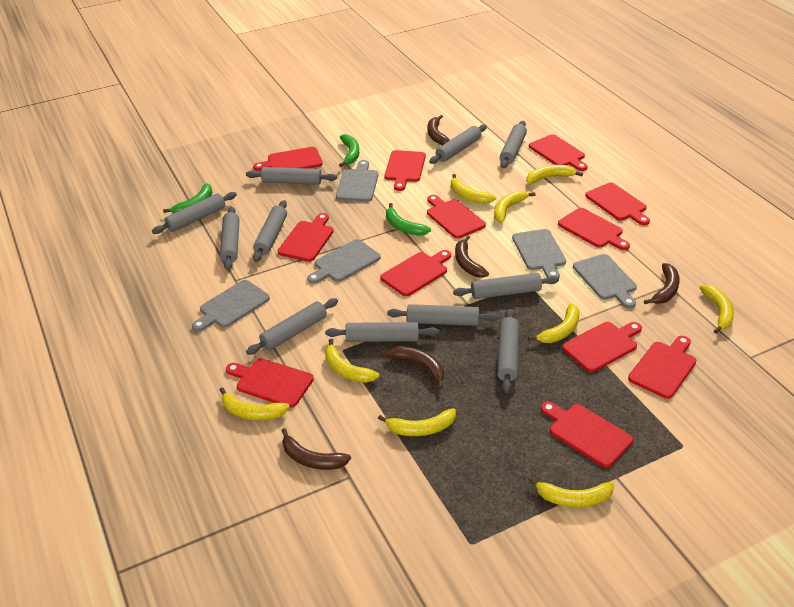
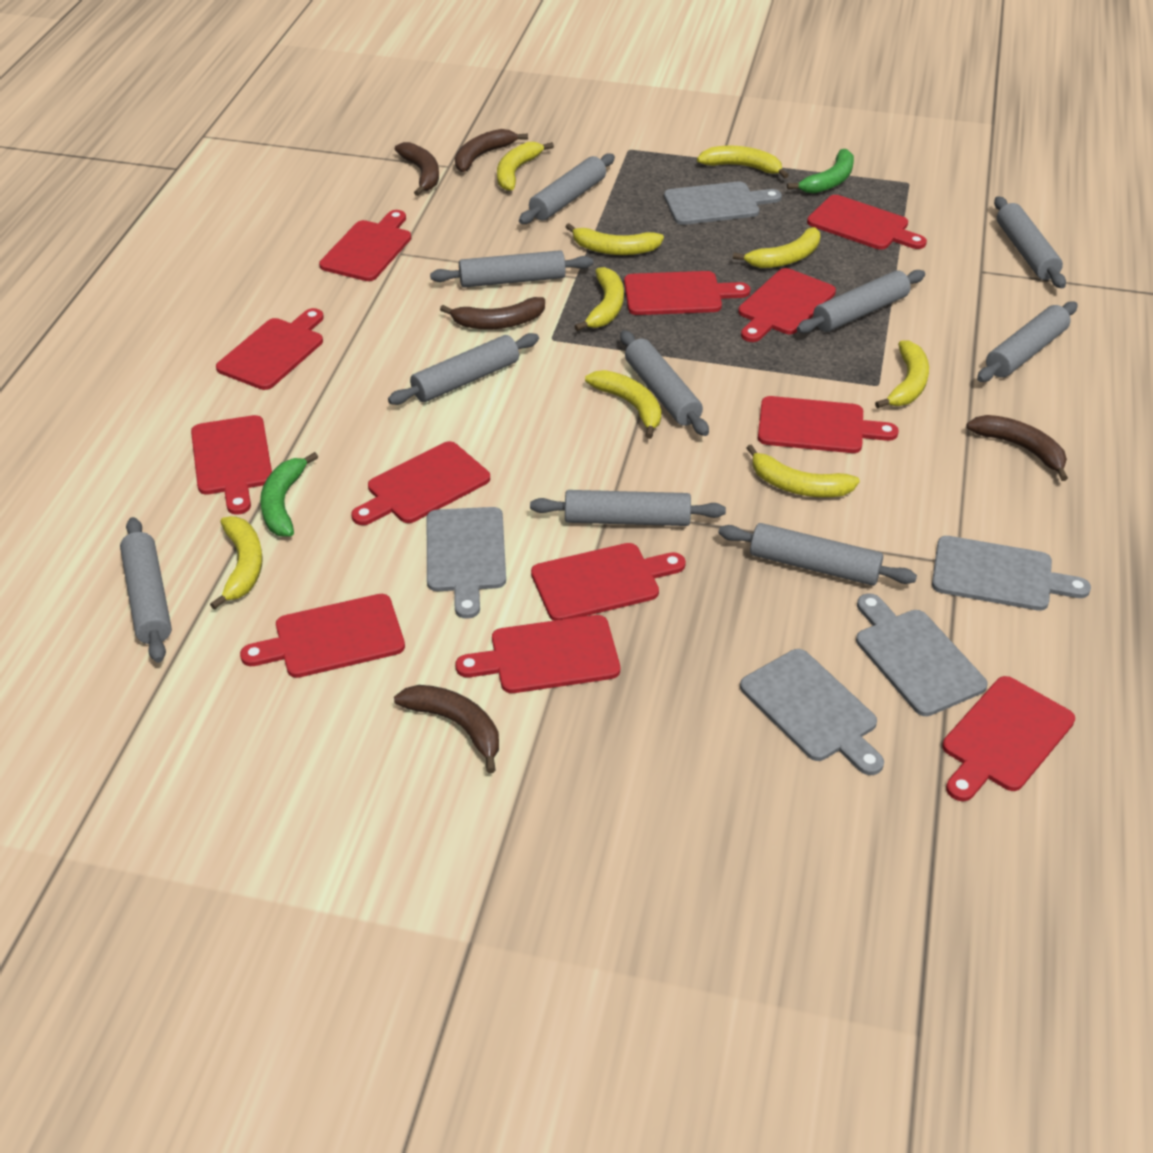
green banana: [163,183,212,213] [339,134,359,167] [386,203,431,236] = 3 -> [260,452,318,537] [787,149,854,194] = 2
grey rolling pin: [152,192,237,234] [220,207,239,270] [246,167,337,185] [246,298,338,355] [253,200,287,262] [325,322,439,342] [387,304,499,326] [429,124,487,164] [453,273,559,299] [497,308,519,393] [500,121,527,168] = 11 -> [120,517,172,663] [388,333,539,405] [430,250,593,288] [519,153,615,224] [530,490,726,526] [620,330,709,436] [718,523,917,586] [797,270,925,333] [977,301,1078,382] [994,196,1066,288] = 10

